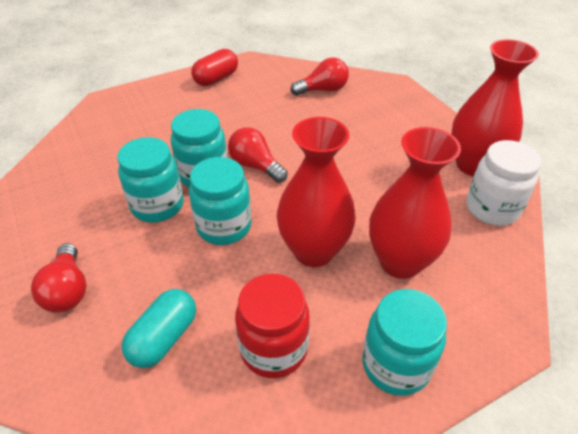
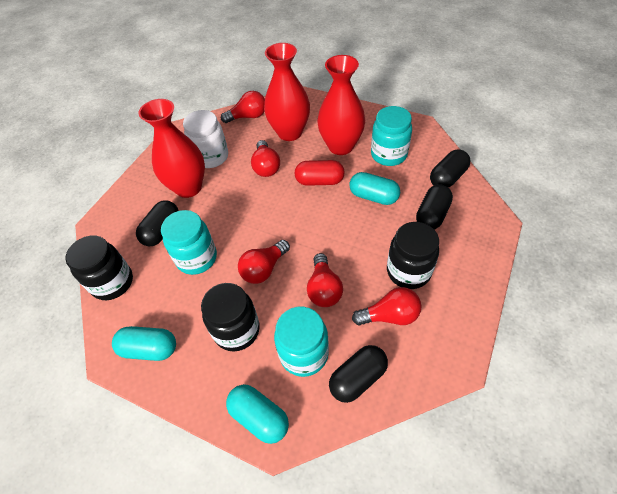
black capsule: none = 0 -> [136,200,179,246] [329,345,388,403] [416,184,453,230] [430,149,471,188] = 4
black jar: none = 0 -> [65,235,133,300] [201,283,260,351] [387,222,439,289] = 3
red jar: [235,274,310,378] = 1 -> none = 0
red light bulb: [31,243,86,313] [228,127,288,183] [291,57,349,95] = 3 -> [221,91,265,123] [238,240,290,284] [251,140,280,177] [307,253,343,307] [352,287,422,325] = 5
turquoise capsule: [122,289,196,368] = 1 -> [112,326,176,361] [226,384,289,444] [349,172,400,205] = 3
turquoise jar: [117,137,184,223] [171,109,228,187] [189,157,252,245] [362,289,447,396] = 4 -> [161,210,217,275] [274,307,329,377] [371,106,412,166] = 3

